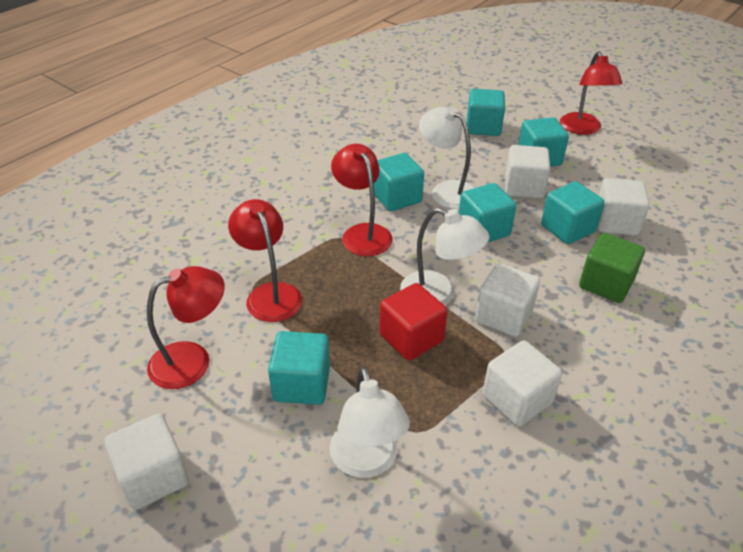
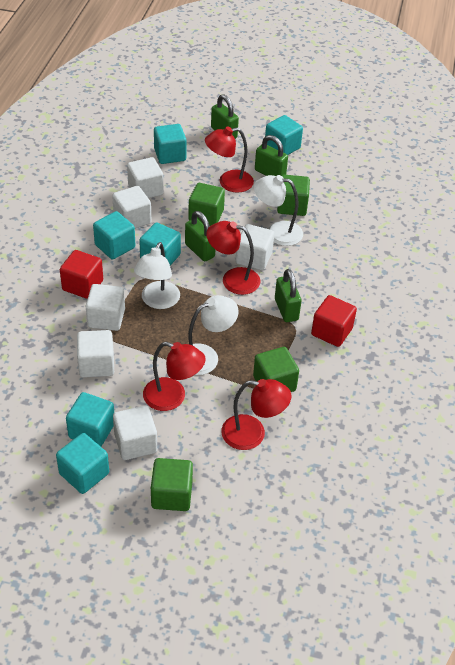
green cube: [579,233,645,303] = 1 -> [151,458,193,511] [188,183,225,226] [253,347,299,392] [277,175,310,216] = 4
green padlock: none = 0 -> [185,211,215,262] [211,94,239,139] [255,135,288,176] [275,269,302,322] = 4
red cube: [380,283,447,361] = 1 -> [60,250,103,299] [311,295,357,347] = 2
white cube: [104,414,189,510] [475,263,540,337] [483,340,562,426] [505,145,550,199] [598,178,650,236] = 5 -> [77,330,114,378] [86,284,125,331] [112,186,151,229] [113,406,157,460] [127,157,163,198] [235,224,274,271] = 6

